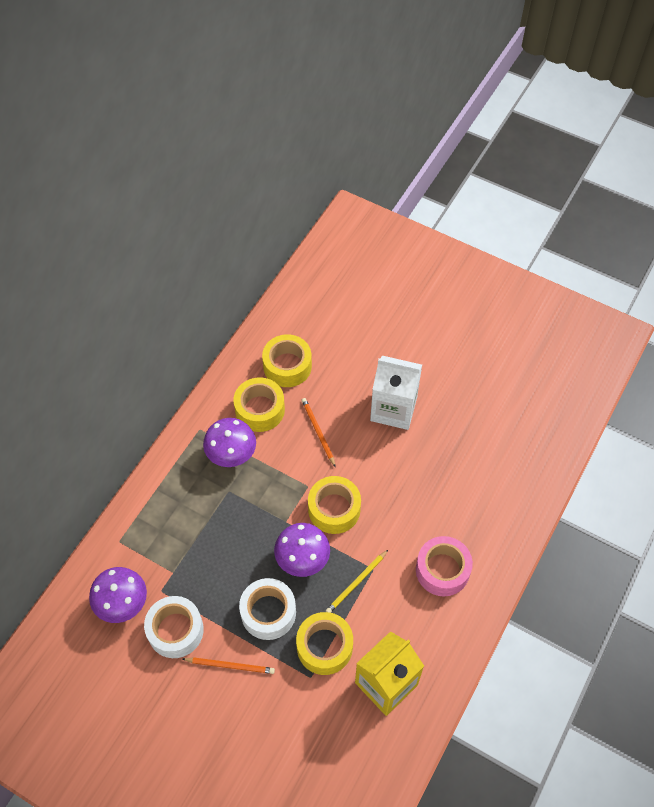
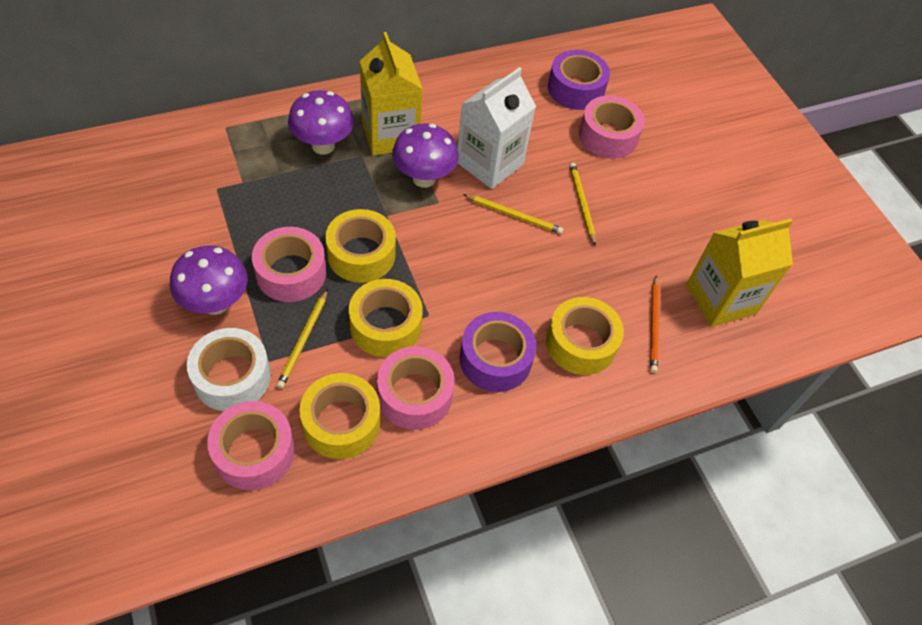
orange pencil: [183,657,275,674] [301,398,336,467] = 2 -> [650,276,660,373] = 1
pink tape: [416,536,473,596] = 1 -> [207,401,295,490] [252,227,326,302] [377,346,455,430] [579,95,645,159] = 4
purple tape: none = 0 -> [460,312,537,392] [548,50,610,110] = 2
white tape: [144,596,204,658] [239,578,296,640] = 2 -> [187,328,271,411] = 1
yellow carton: [355,631,424,716] = 1 -> [360,32,423,156] [686,219,793,327] = 2
yellow pencil: [326,550,388,613] = 1 -> [276,289,328,389] [463,194,563,234] [570,163,596,245] = 3

